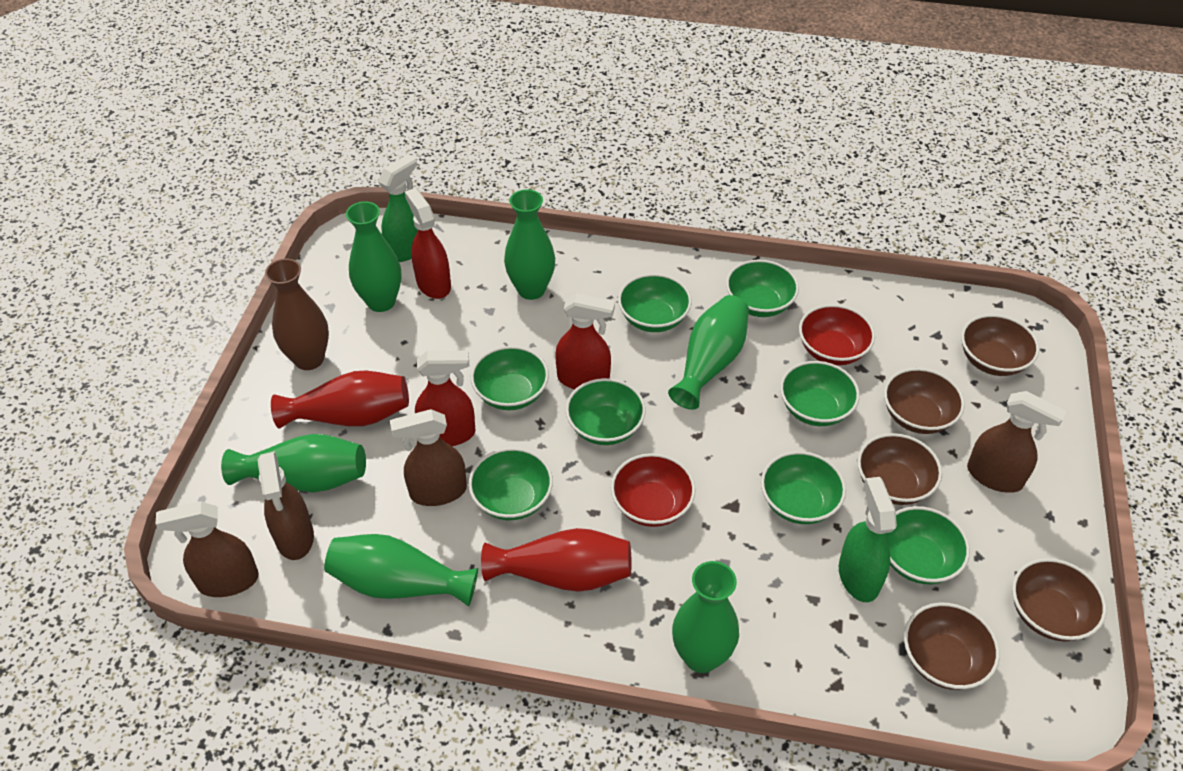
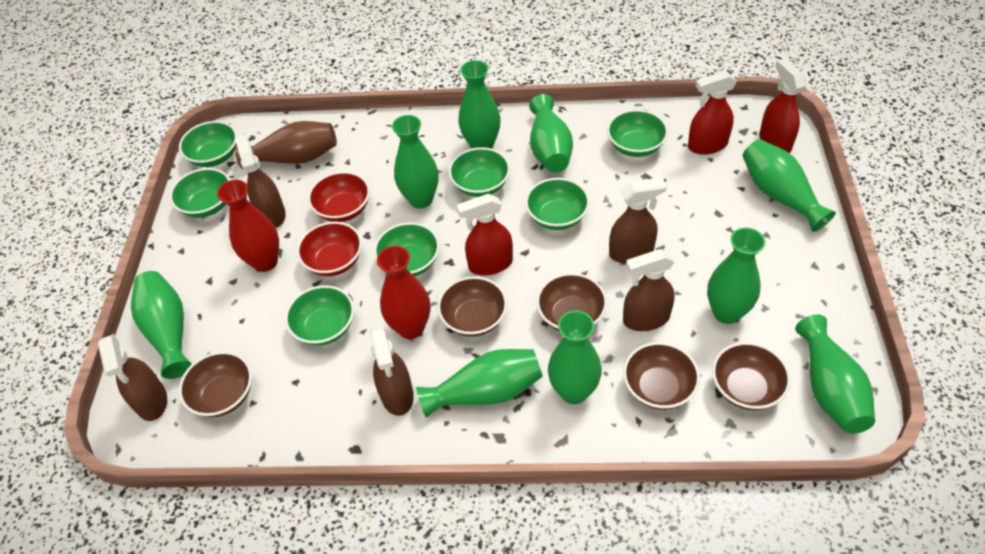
brown spray bottle: [156,501,259,597] [257,451,314,560] [390,409,467,506] [967,391,1066,493] = 4 -> [98,334,167,421] [235,134,286,228] [370,326,414,416] [609,178,667,264] [623,249,675,331] = 5
green bowl: [468,448,553,520] [471,346,549,410] [565,378,646,445] [618,274,692,332] [726,260,799,317] [761,451,846,524] [780,361,860,426] [885,506,970,584] = 8 -> [170,168,230,218] [179,121,237,167] [285,285,354,346] [374,222,440,277] [449,147,510,197] [525,178,590,230] [607,109,668,157] = 7
green spray bottle: [378,154,418,262] [839,477,897,602] = 2 -> none = 0
green vase: [221,434,366,492] [324,534,478,607] [346,201,402,312] [504,189,555,300] [668,295,749,410] [672,561,739,673] = 6 -> [131,271,192,379] [392,115,438,208] [416,349,543,418] [458,60,501,149] [529,94,573,173] [548,310,602,404] [707,227,765,324] [742,139,836,232] [795,315,875,434] = 9

